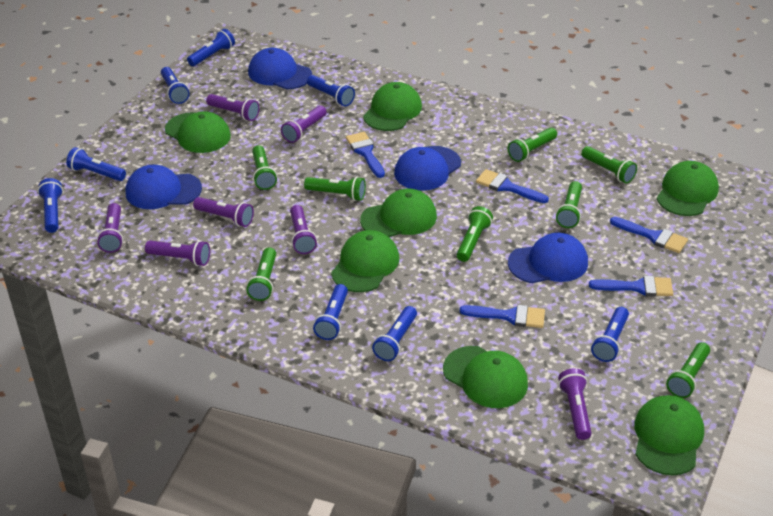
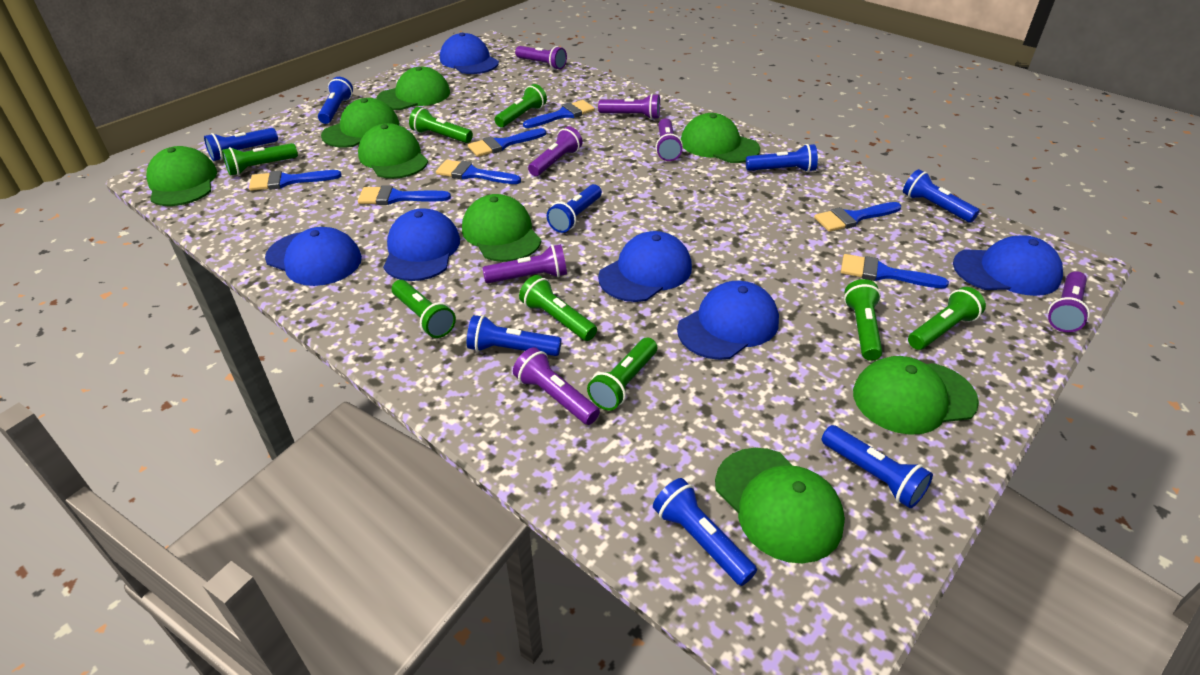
blue brush: [346,132,385,178] [460,305,545,328] [476,169,549,203] [589,276,673,297] [610,217,688,253] = 5 -> [249,170,342,191] [358,186,451,205] [436,160,521,184] [468,128,546,157] [523,100,595,128] [814,202,901,232] [841,254,949,289] = 7
blue cap: [126,165,202,209] [248,48,312,89] [394,146,461,191] [508,233,588,283] = 4 -> [265,227,362,286] [383,208,460,281] [440,33,499,74] [598,231,692,302] [677,281,779,360] [953,235,1063,296] = 6
green cap: [165,111,231,153] [331,230,399,292] [360,189,437,237] [363,82,422,131] [443,346,528,408] [634,395,704,476] [657,161,719,216] = 7 -> [146,146,217,206] [321,98,399,148] [358,123,428,179] [376,67,450,110] [462,194,541,262] [681,113,760,163] [715,448,845,563] [853,356,979,435] = 8

